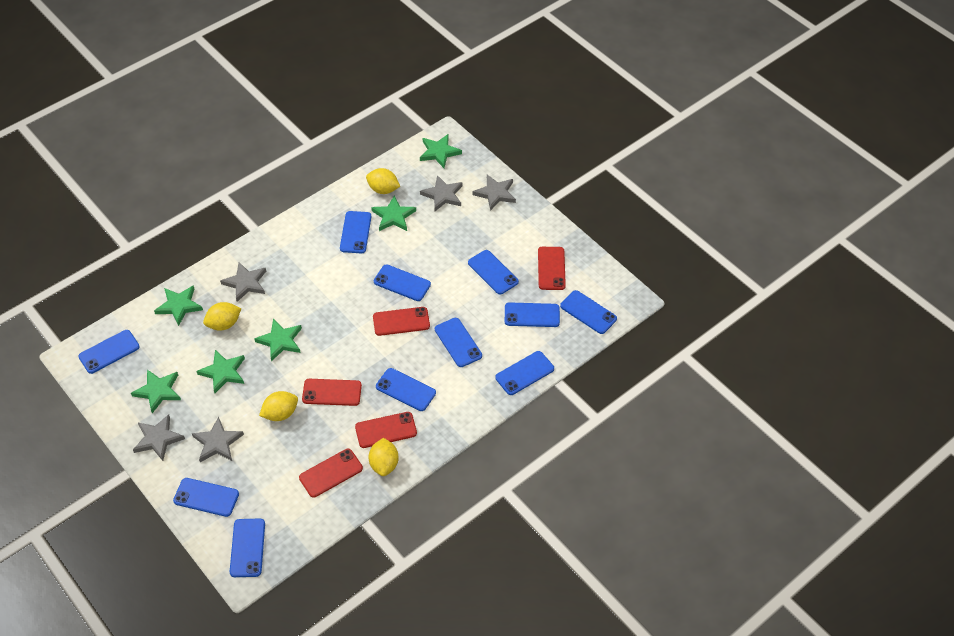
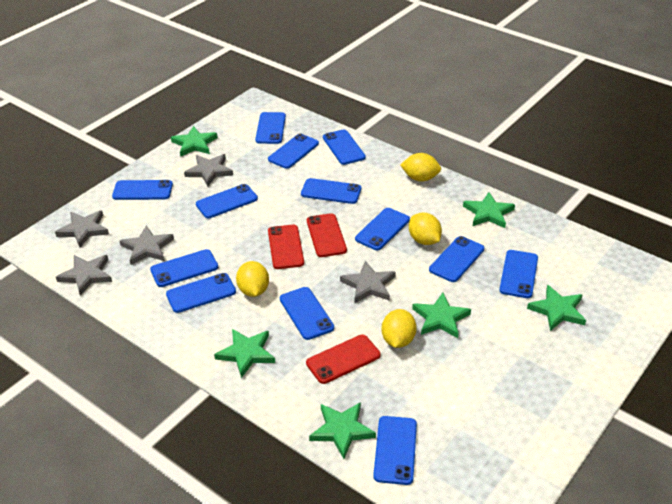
blue phone: [78,330,140,374] [173,478,239,517] [230,519,265,577] [340,211,371,253] [374,264,431,301] [376,368,436,411] [435,318,482,367] [468,250,519,295] [495,351,554,395] [505,302,560,327] [560,290,617,334] = 11 -> [112,180,173,200] [150,249,218,287] [166,273,236,313] [196,184,258,218] [255,112,286,144] [268,134,319,169] [280,287,334,340] [301,178,361,204] [323,129,366,165] [355,208,410,250] [373,416,417,485] [429,236,484,282] [499,250,538,298] = 13
red phone: [299,449,363,498] [302,379,362,406] [355,412,417,448] [373,307,430,336] [538,247,566,290] = 5 -> [268,225,304,269] [306,334,381,384] [307,213,347,257] = 3

